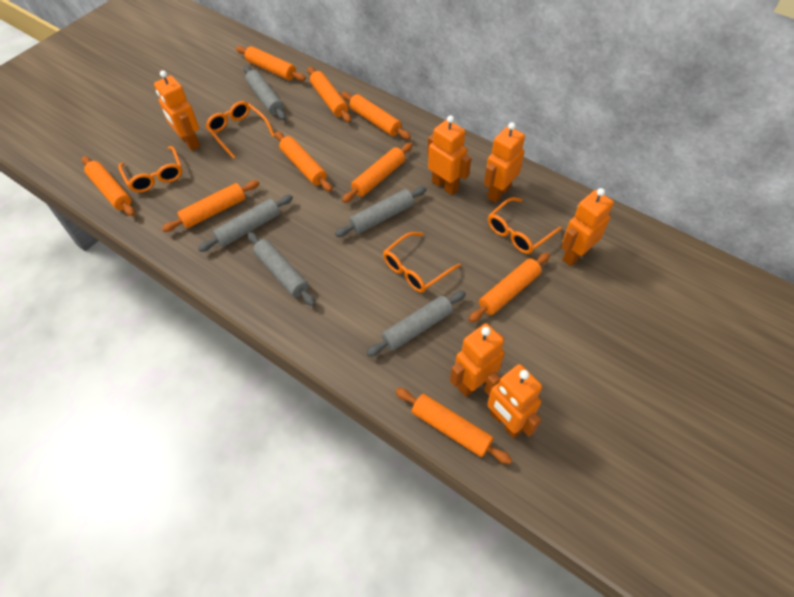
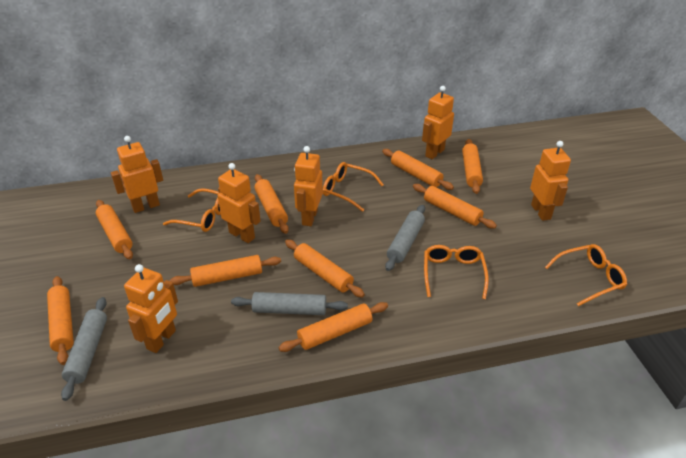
grey rolling pin: [198,195,293,252] [244,66,286,120] [247,232,316,306] [335,187,427,237] [366,291,466,357] = 5 -> [61,297,107,401] [231,292,348,315] [385,205,425,271] = 3

